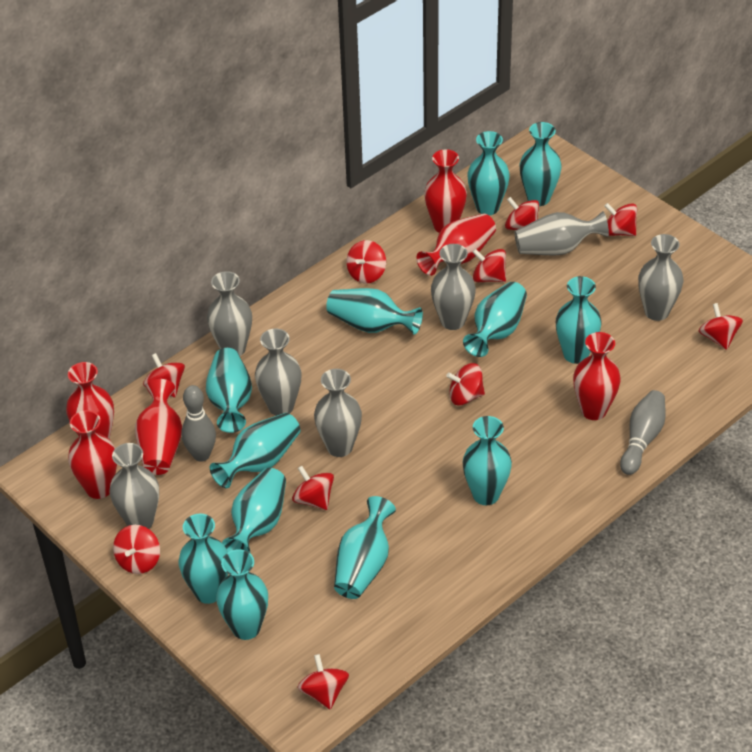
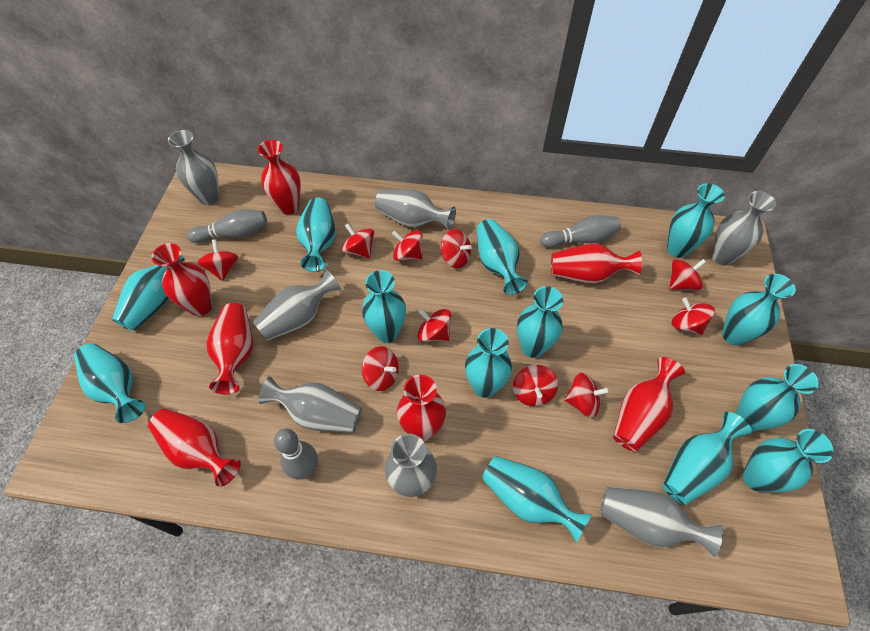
grey bowling pin: [182,385,216,462] [620,390,666,475] = 2 -> [187,209,267,243] [274,429,318,479] [540,215,621,248] = 3
red vase: [66,362,114,439] [68,410,117,499] [135,379,182,475] [416,214,496,276] [424,149,467,233] [573,332,621,420] = 6 -> [148,408,241,487] [152,243,212,316] [206,303,253,394] [258,140,301,215] [397,375,446,441] [551,244,642,284] [613,357,685,452] = 7
turquoise vase: [178,514,228,604] [206,348,252,433] [210,413,300,488] [216,549,268,640] [222,468,286,553] [326,288,423,335] [334,496,396,599] [462,416,512,505] [463,282,527,357] [467,131,510,215] [520,122,562,206] [556,276,601,364] = 12 -> [74,343,145,423] [112,255,185,331] [296,197,336,272] [362,270,406,343] [465,328,512,398] [477,219,528,295] [482,456,592,543] [517,286,563,358] [662,412,752,505] [667,183,725,258] [722,274,796,346] [736,364,819,431] [743,429,834,492] = 13

